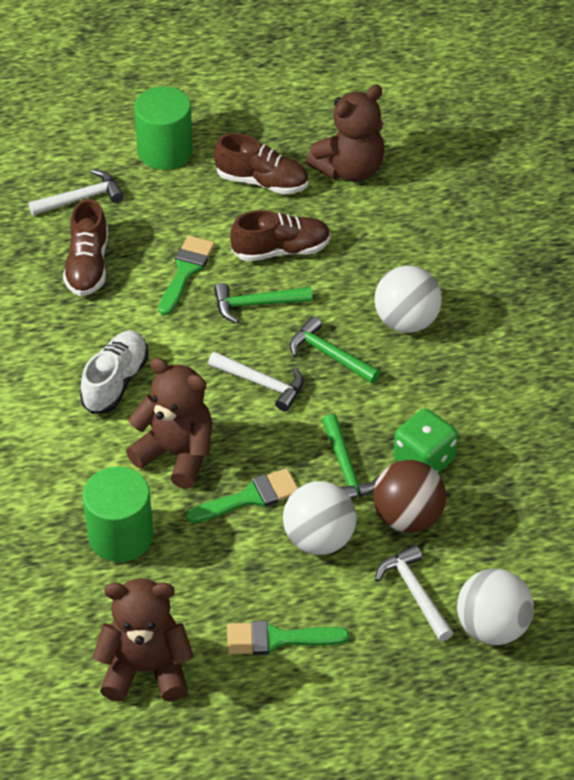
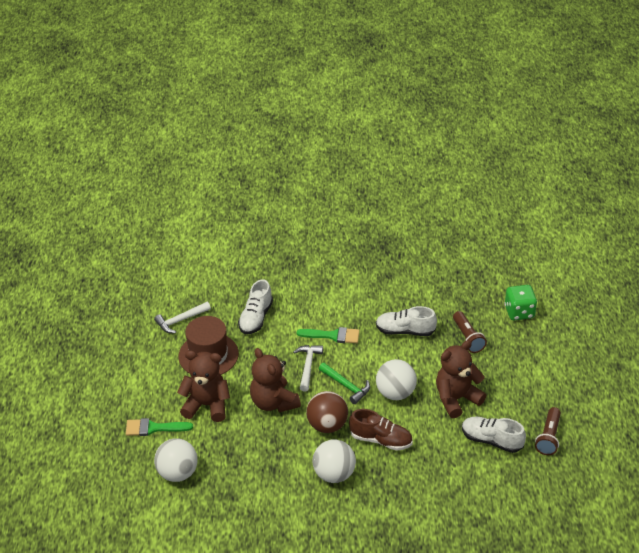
brown flashlight: none = 0 -> [453,311,487,353] [535,407,561,455] = 2
brown hat: none = 0 -> [179,316,239,375] = 1
brown shoe: [63,199,108,296] [214,133,308,194] [230,210,331,262] = 3 -> [349,409,413,451] = 1
green brush: [159,235,215,315] [186,468,298,523] [227,620,349,655] = 3 -> [126,418,193,436] [297,327,359,343] = 2
green cylinder: [83,467,154,562] [134,86,193,170] = 2 -> none = 0
green hammer: [214,283,312,324] [290,316,380,384] [322,414,380,500] = 3 -> [319,363,370,404] = 1
white hammer: [29,169,124,216] [208,352,303,412] [375,545,453,641] = 3 -> [154,302,211,333] [293,345,323,392] = 2
white shoe: [80,331,148,414] = 1 -> [238,279,273,334] [376,306,437,336] [462,417,526,453] = 3

